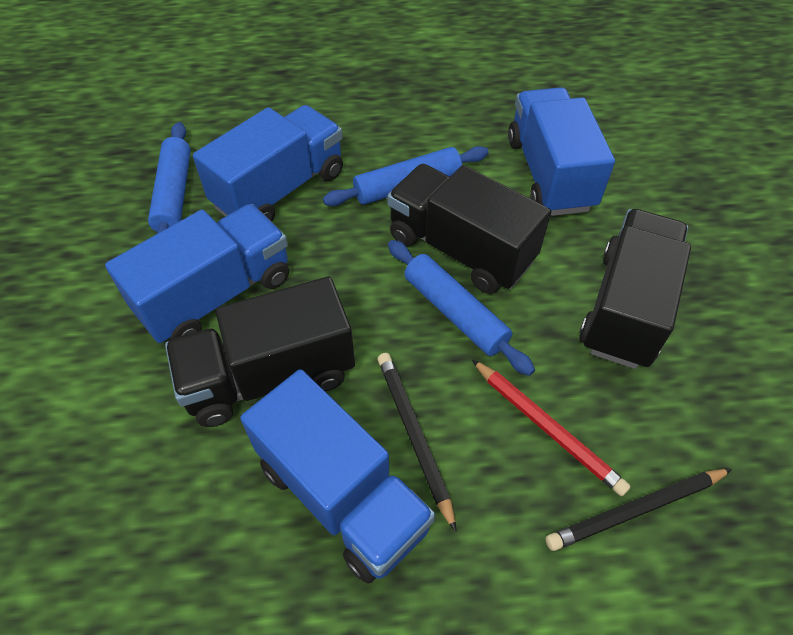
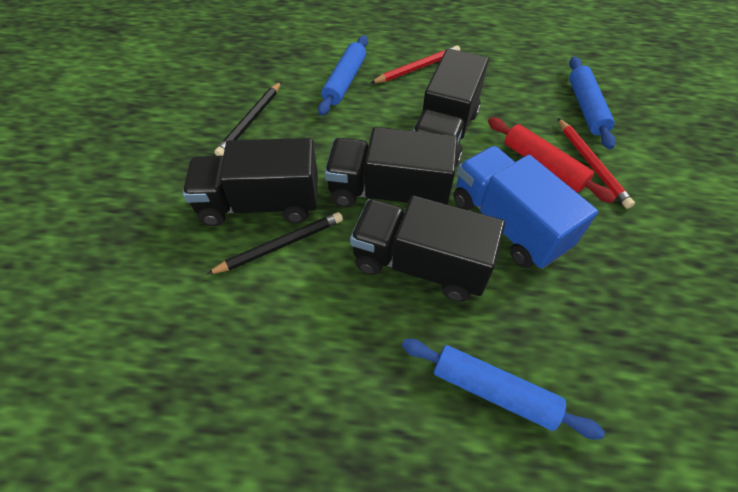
black truck: [165,276,355,427] [387,164,551,294] [579,209,691,369] = 3 -> [182,138,318,226] [324,127,458,207] [350,196,505,302] [413,48,489,166] = 4
blue truck: [105,204,289,343] [193,105,343,222] [240,369,435,584] [508,87,615,216] = 4 -> [454,146,598,269] = 1
red pencil: [472,359,631,496] = 1 -> [371,46,460,83] [558,118,635,209] = 2
red rolling pin: none = 0 -> [488,117,616,203] = 1

